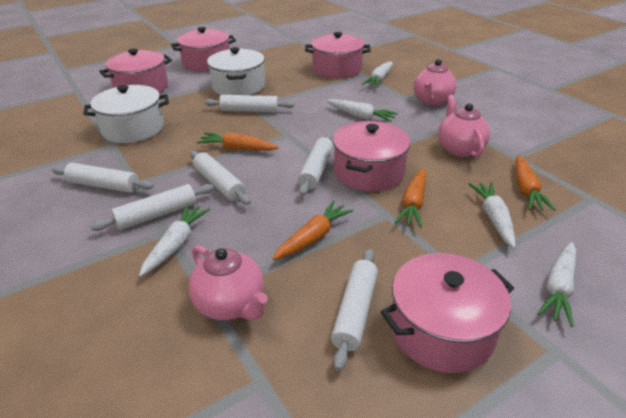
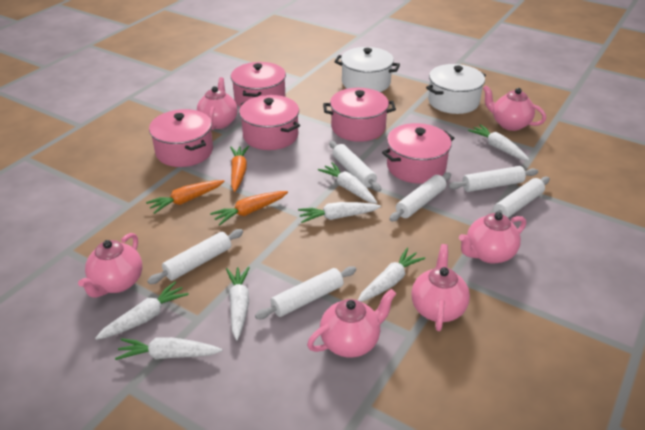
orange carrot: [196,132,279,151] [272,200,354,260] [395,169,426,228] [516,155,556,211] = 4 -> [146,180,224,214] [210,191,288,225] [230,146,249,192] = 3
pink teapot: [188,245,268,320] [413,59,457,106] [438,95,490,157] = 3 -> [78,233,142,298] [197,77,238,130] [307,289,396,358] [411,244,470,331] [459,212,526,264] [483,85,546,131] = 6
white carrot: [139,204,210,277] [327,99,398,122] [362,61,393,88] [468,182,515,248] [537,242,576,327] = 5 -> [95,281,189,340] [115,337,223,360] [226,266,250,340] [298,202,381,223] [318,162,377,204] [358,248,425,302] [468,124,530,161] = 7

